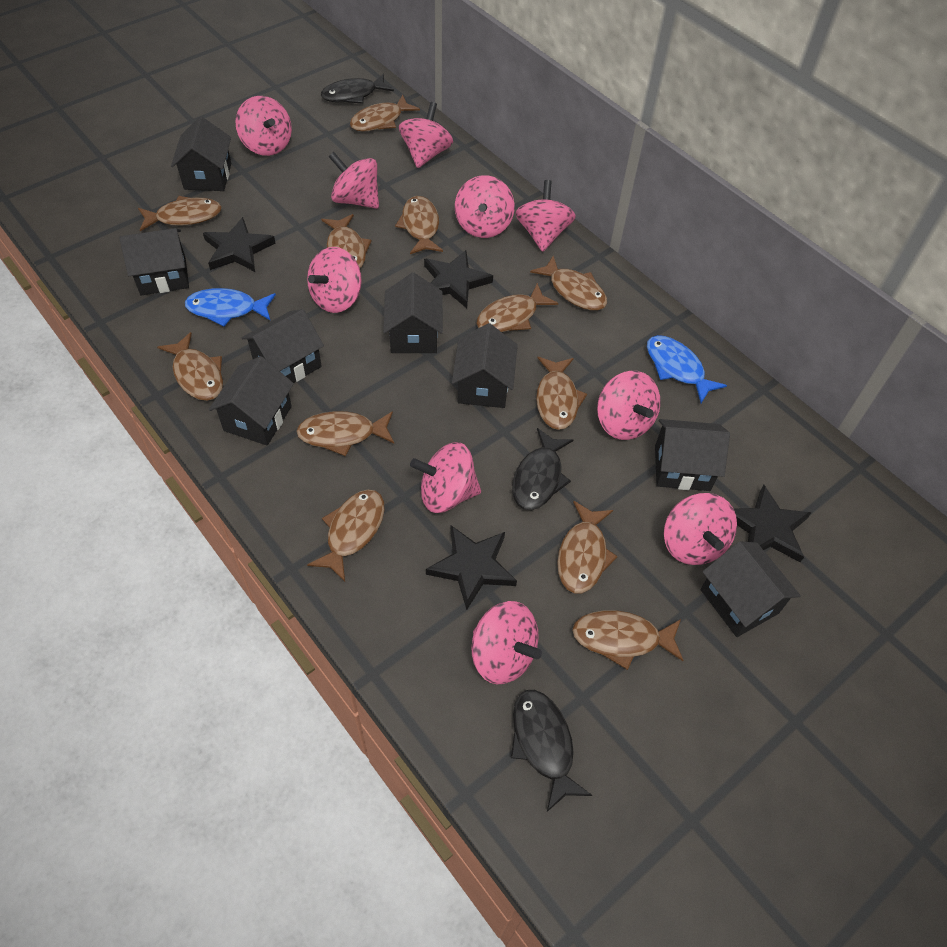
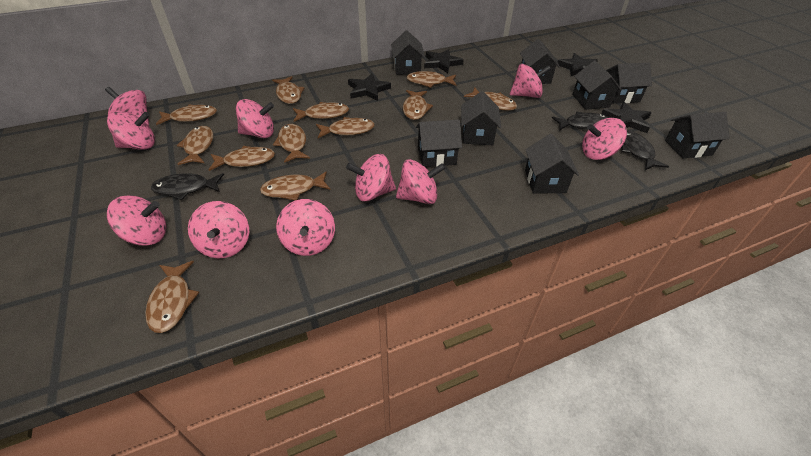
blue fish: [185,288,276,327] [647,335,727,403] = 2 -> none = 0

